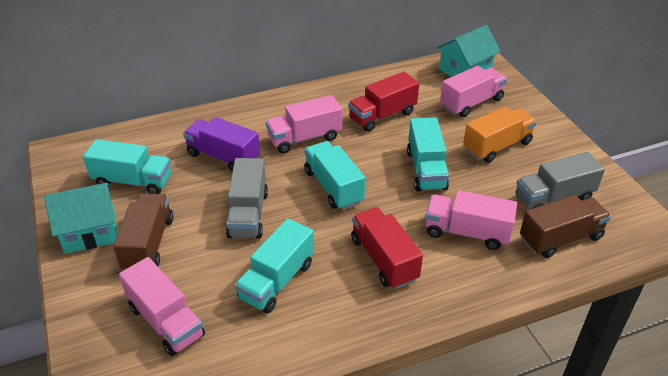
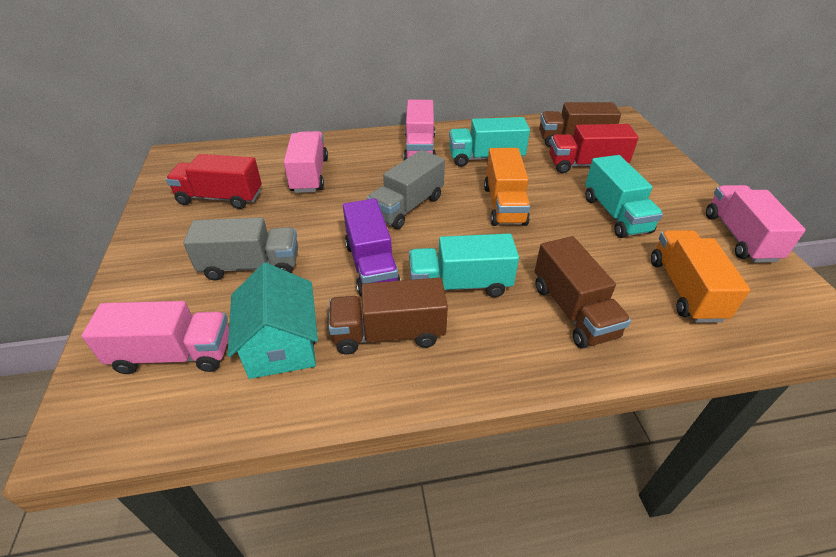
brown truck: [113,193,173,269] [520,195,611,258] = 2 -> [329,278,448,355] [535,236,631,349] [539,102,621,147] = 3
orange truck: [463,107,537,163] = 1 -> [484,148,530,226] [651,230,750,323] = 2
turquoise house: [44,183,118,254] [437,25,501,77] = 2 -> [227,263,318,379] = 1
turquoise truck: [83,139,171,194] [235,218,314,313] [304,141,365,210] [407,117,449,191] = 4 -> [409,234,519,297] [449,117,530,167] [585,155,663,238] = 3

